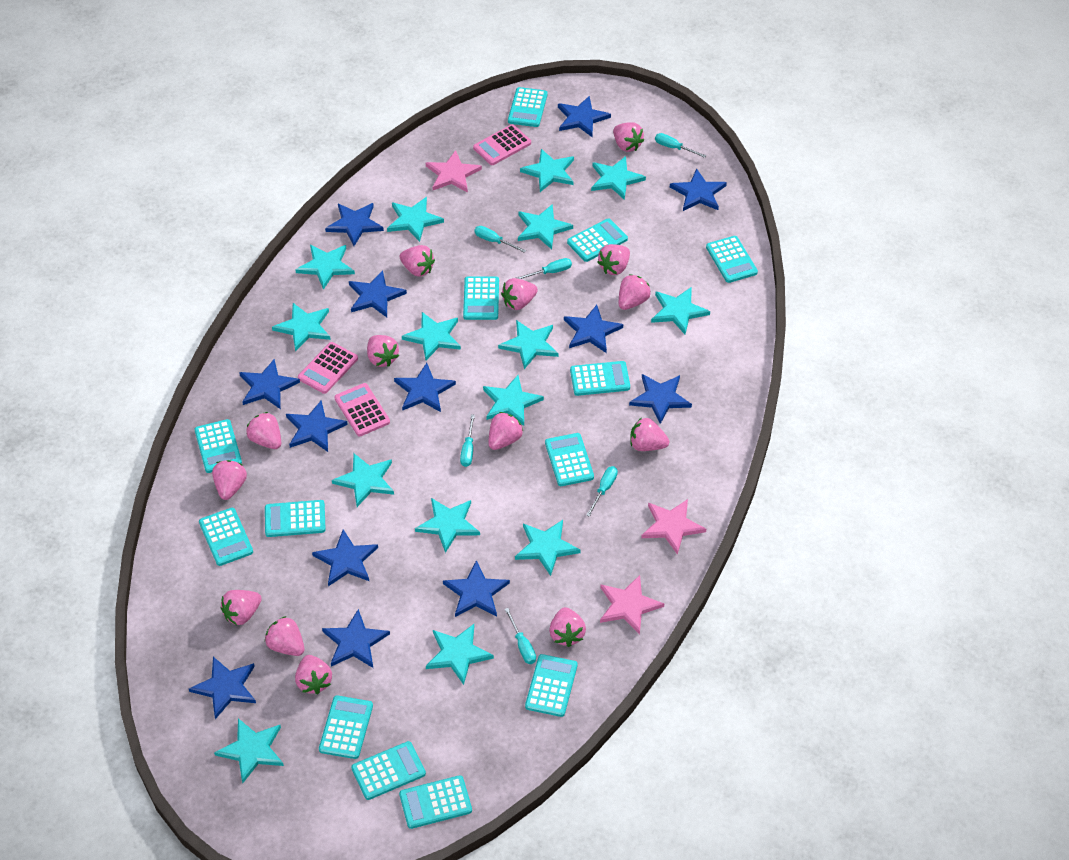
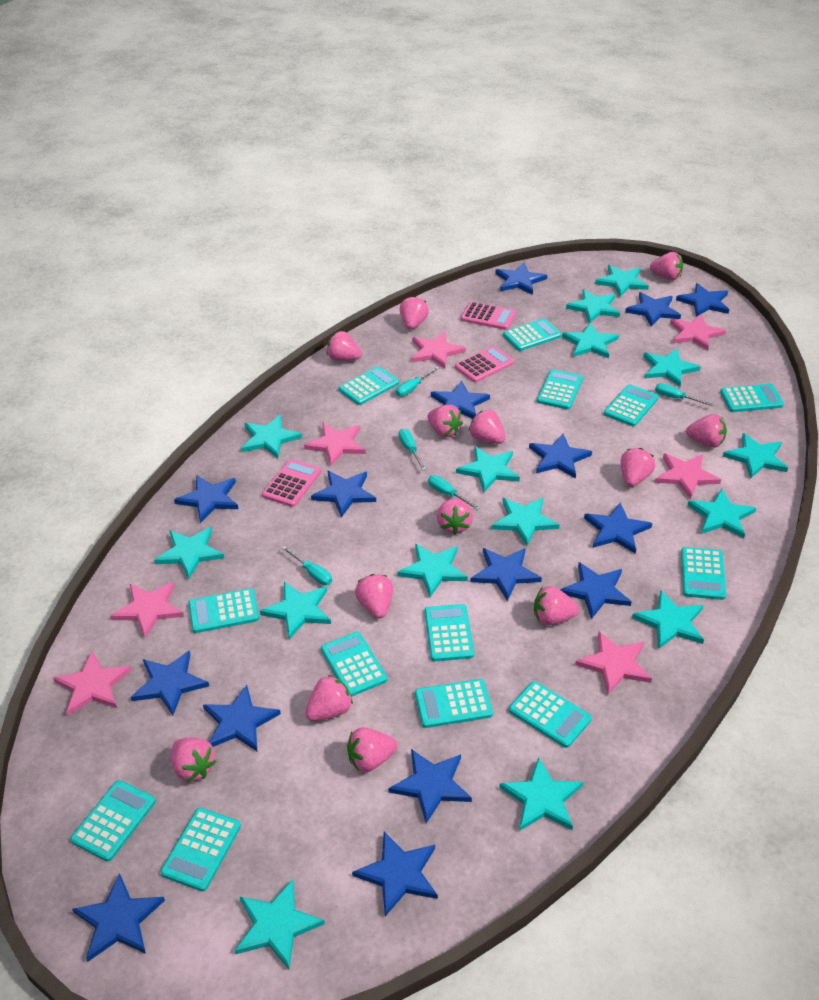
blue star: [189,657,256,719] [239,359,300,409] [286,401,348,452] [312,530,378,586] [322,609,390,668] [325,203,384,246] [349,270,407,317] [394,363,456,412] [443,560,510,617] [558,96,611,137] [564,305,623,353] [629,374,692,424] [670,169,727,211] = 13 -> [72,873,165,962] [131,651,209,715] [174,475,238,523] [203,685,281,751] [311,470,376,518] [352,832,438,916] [388,749,472,823] [431,381,490,419] [471,548,542,601] [495,263,547,295] [529,434,592,479] [560,562,632,619] [584,502,652,554] [625,292,681,326] [676,283,729,317] = 15
pink star: [426,150,482,193] [600,575,664,635] [641,499,706,555] = 3 -> [53,651,131,716] [110,582,184,638] [304,423,366,466] [412,331,466,369] [575,632,652,695] [655,454,721,499] [670,315,726,350] = 7
pink strawberry: [212,460,247,500] [221,590,262,625] [246,412,281,449] [265,616,305,656] [295,655,332,694] [367,335,399,367] [400,245,435,277] [488,412,523,450] [501,278,538,310] [549,607,586,647] [597,244,630,275] [613,122,644,152] [619,274,651,310] [630,418,669,451] = 14 -> [171,737,216,782] [305,675,353,721] [327,331,362,361] [347,727,397,772] [355,574,393,619] [400,296,429,329] [427,405,463,437] [437,498,473,535] [469,410,506,444] [534,586,579,625] [621,448,655,486] [650,252,683,280] [686,414,727,448] = 13
turquoise screwdriver: [460,414,475,467] [475,226,526,253] [505,608,536,664] [517,258,572,279] [586,466,618,517] [655,133,706,158] = 6 -> [282,546,332,585] [396,367,439,397] [399,429,426,470] [428,475,480,510] [655,383,714,406] = 5

